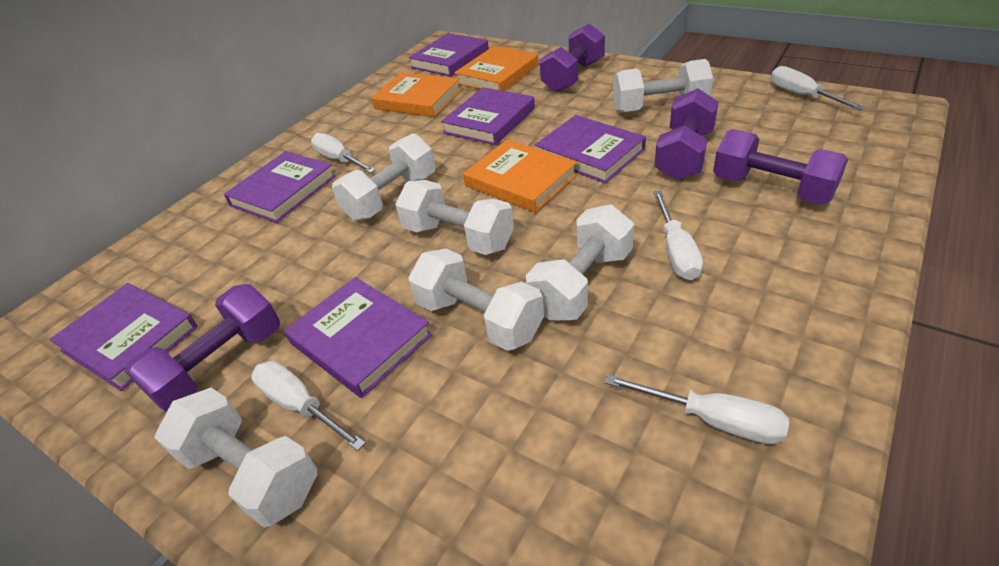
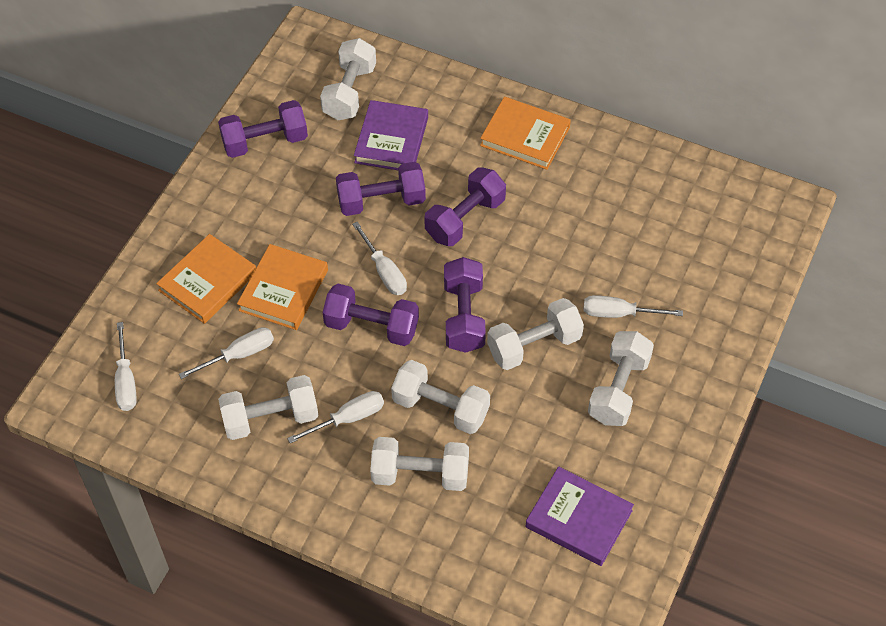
purple book: [49,283,198,391] [224,151,336,223] [284,277,432,398] [409,33,489,77] [441,87,535,145] [535,115,646,183] = 6 -> [354,100,428,170] [525,466,634,566] = 2
purple dumbbell: [125,284,280,412] [540,23,605,92] [654,88,719,180] [713,129,848,205] = 4 -> [218,100,308,158] [323,284,419,346] [336,162,426,216] [424,167,506,246] [444,257,486,353] = 5

